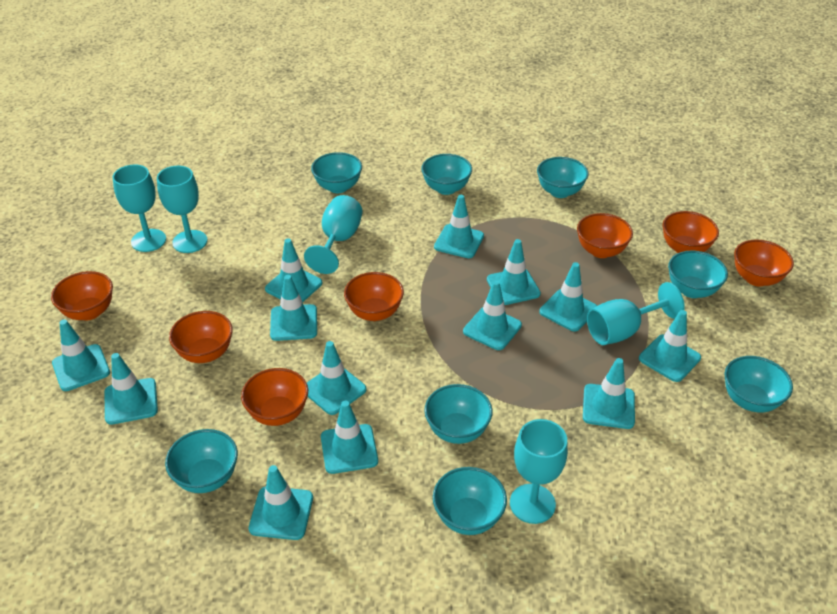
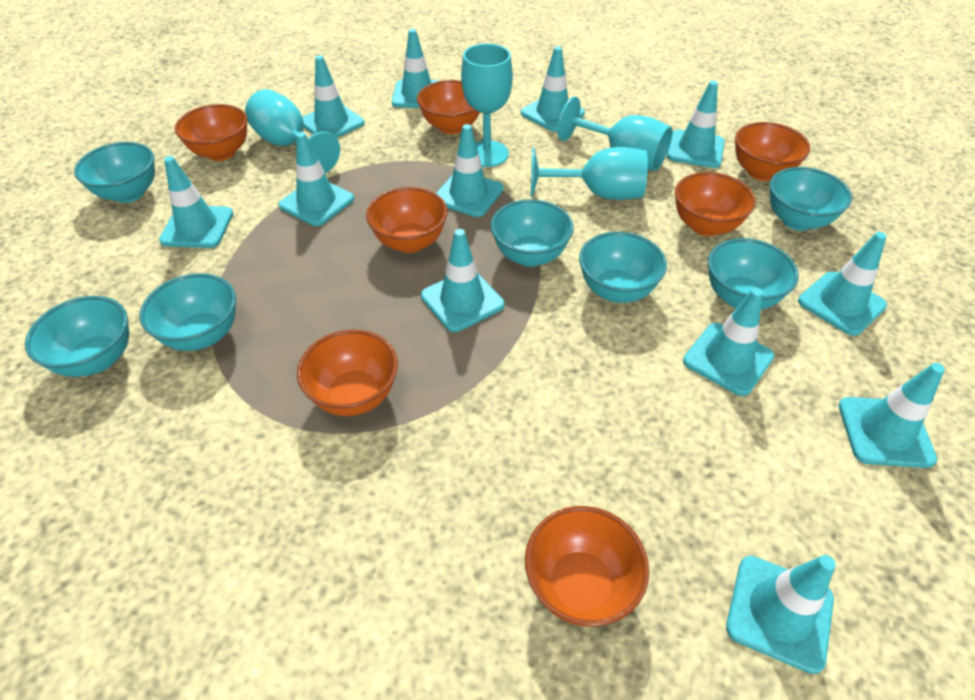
turquoise bowl: [165,429,238,493] [311,152,362,193] [421,154,472,195] [424,384,493,444] [433,467,507,535] [537,157,589,198] [668,250,728,298] [724,356,793,412] = 8 -> [25,296,129,377] [74,142,155,203] [140,273,236,351] [491,199,573,267] [579,232,667,303] [708,238,799,310] [770,167,852,231] = 7
turquoise goblet: [112,165,166,252] [157,166,208,253] [304,195,363,274] [510,419,568,524] [587,282,685,345] = 5 -> [245,89,340,173] [461,44,513,167] [531,147,648,200] [558,96,673,171] = 4
turquoise traffic cone: [52,319,110,391] [104,353,158,425] [249,465,313,540] [265,238,322,303] [270,275,317,341] [307,341,367,415] [321,401,378,474] [434,195,484,258] [463,280,522,350] [487,239,541,305] [539,262,597,331] [583,358,635,429] [639,310,701,382] = 13 -> [159,156,233,248] [279,132,354,226] [303,55,365,138] [392,29,439,108] [421,229,504,332] [436,124,504,217] [521,46,585,131] [667,81,725,168] [683,288,774,396] [726,555,836,674] [798,232,887,336] [839,363,945,468] = 12

